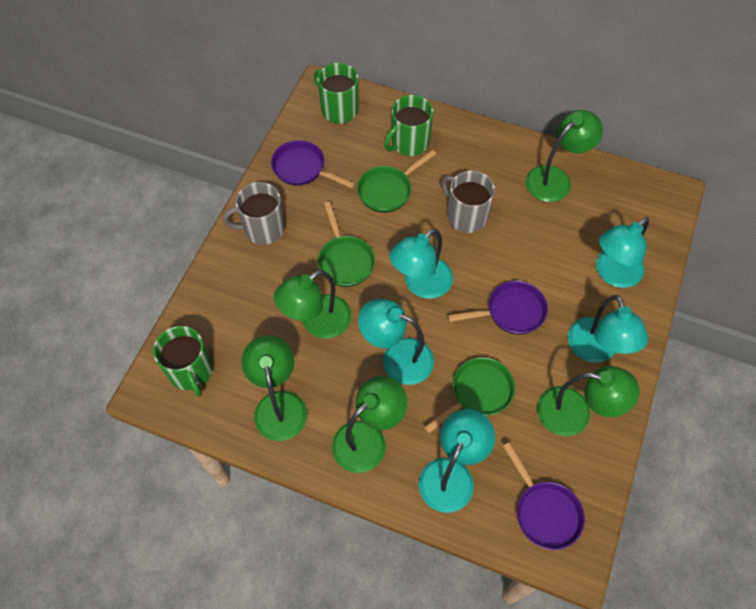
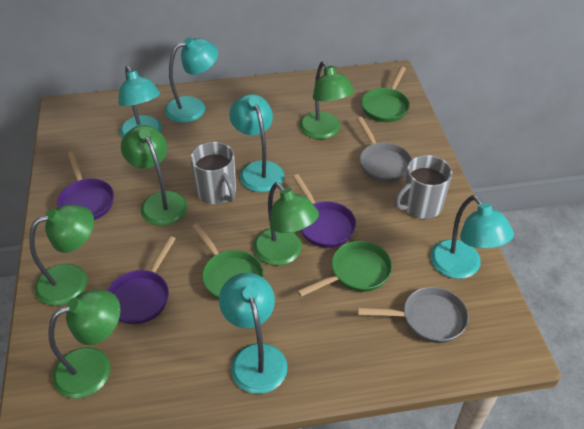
green mug: [153,326,212,397] [314,63,358,124] [384,95,433,156] = 3 -> none = 0
grey pan: none = 0 -> [357,117,412,182] [358,287,469,343] = 2

